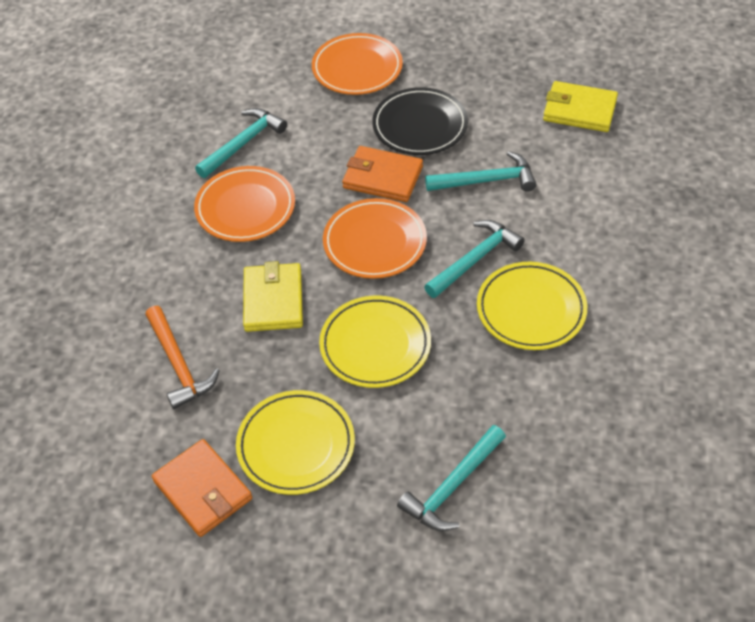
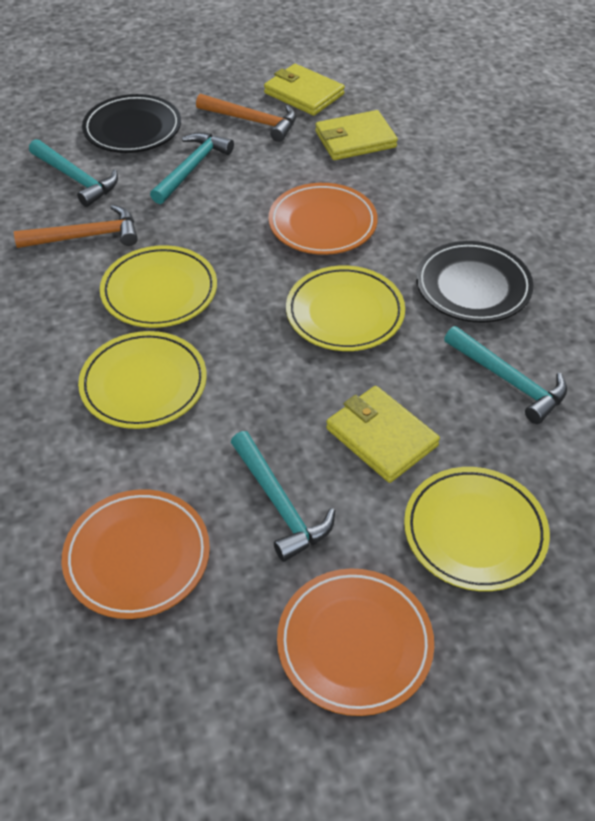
black plate: [372,87,468,155] = 1 -> [82,94,181,153] [416,241,533,323] = 2
orange hammer: [146,306,220,409] = 1 -> [14,205,138,248] [196,94,296,142] = 2
orange wallet: [152,439,252,537] [342,146,423,202] = 2 -> none = 0
yellow plate: [236,390,355,495] [319,296,431,388] [477,262,587,350] = 3 -> [78,331,207,429] [100,245,217,328] [286,266,405,351] [404,467,550,591] = 4
yellow wallet: [243,261,303,332] [543,81,618,132] = 2 -> [264,64,345,116] [315,110,398,160] [326,386,440,483] = 3

